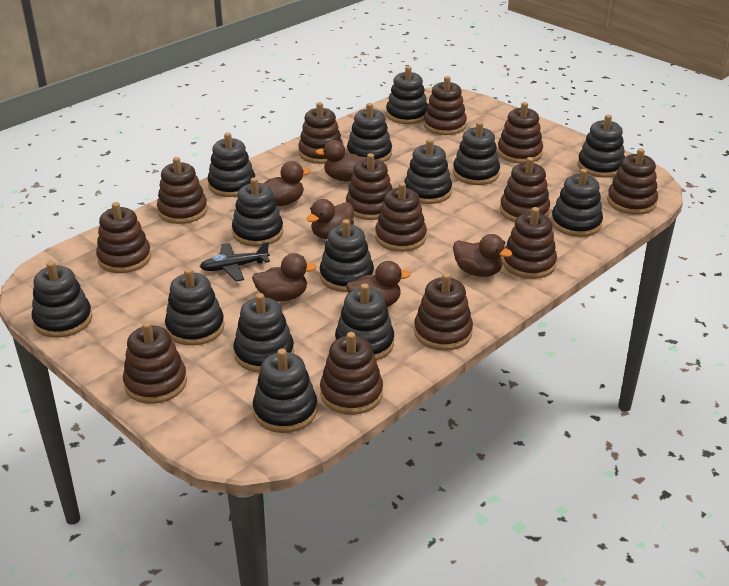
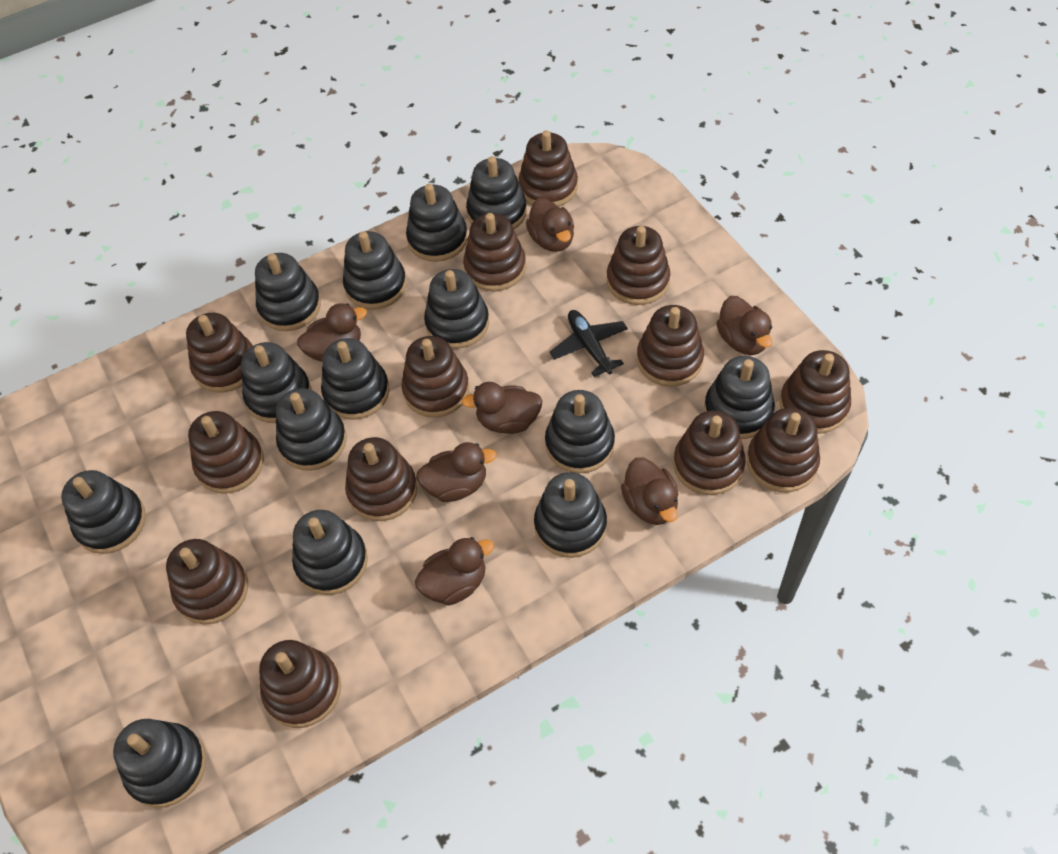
brown duck: [252,253,317,301] [263,161,311,206] [306,199,354,239] [315,140,367,181] [346,261,411,307] [453,234,512,277] = 6 -> [297,303,367,362] [415,537,494,606] [416,442,497,502] [461,382,543,434] [526,197,574,252] [621,457,679,525] [717,296,773,355] = 7

